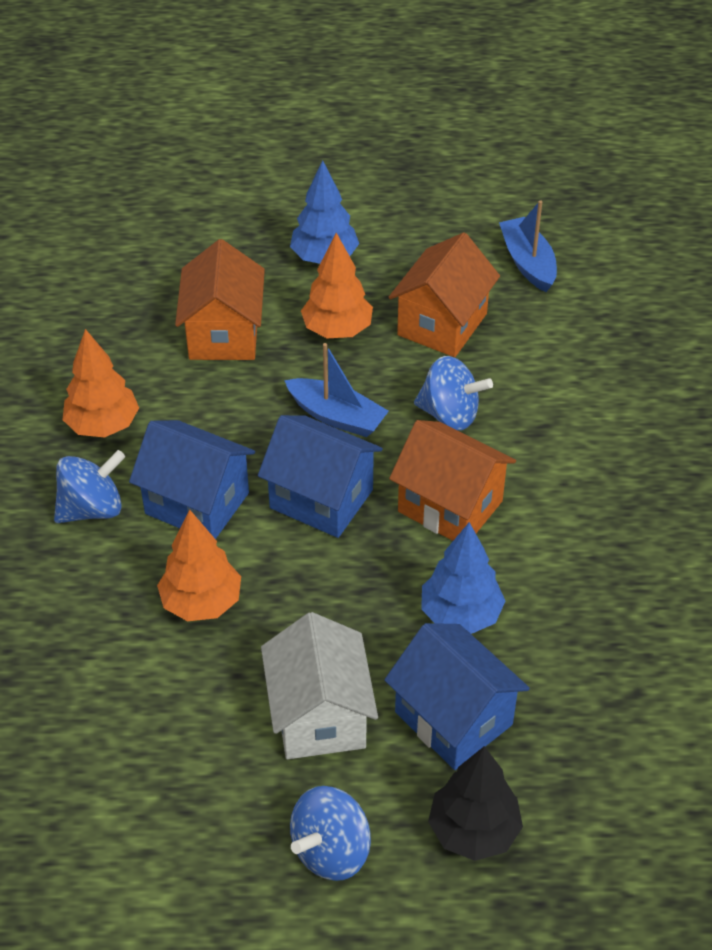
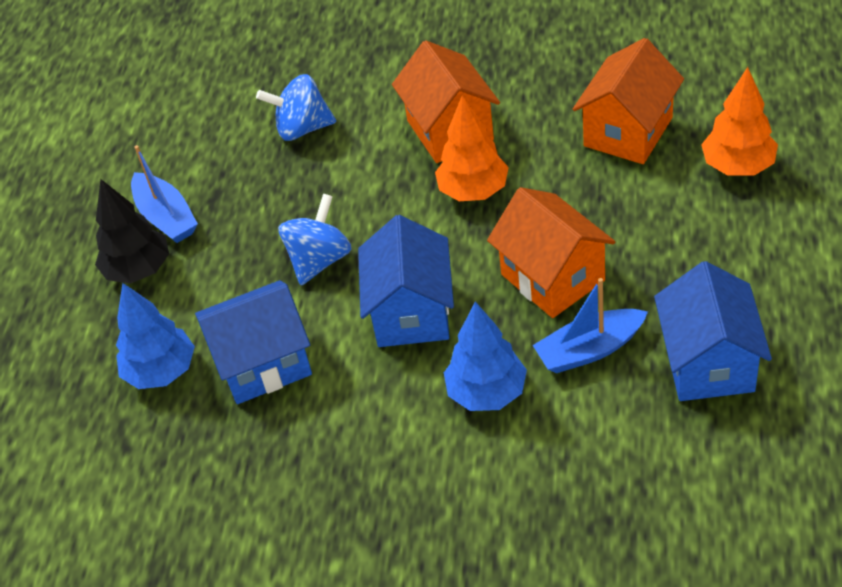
blue spinning top: [54,450,125,523] [290,786,371,881] [414,356,493,430] = 3 -> [256,74,336,141] [278,193,352,285] = 2
orange tree: [62,329,139,437] [157,510,241,621] [301,233,373,338] = 3 -> [435,95,509,201] [701,67,778,176] = 2
white house: [261,612,378,759] = 1 -> none = 0

